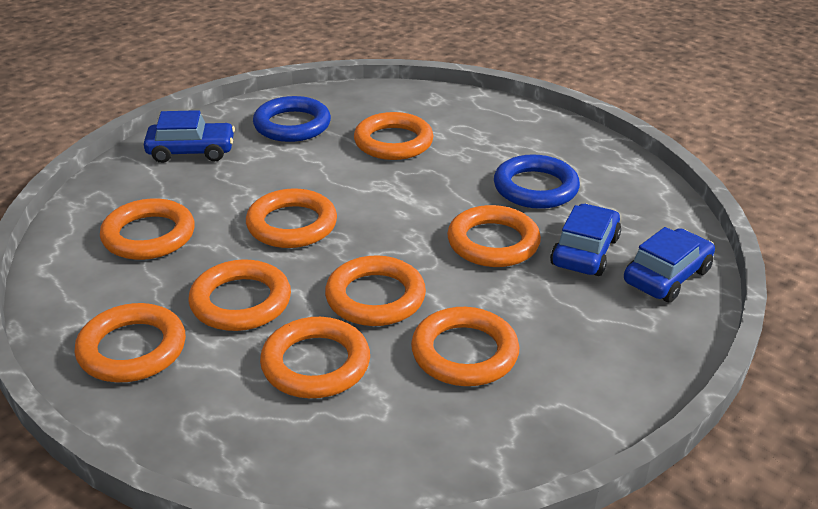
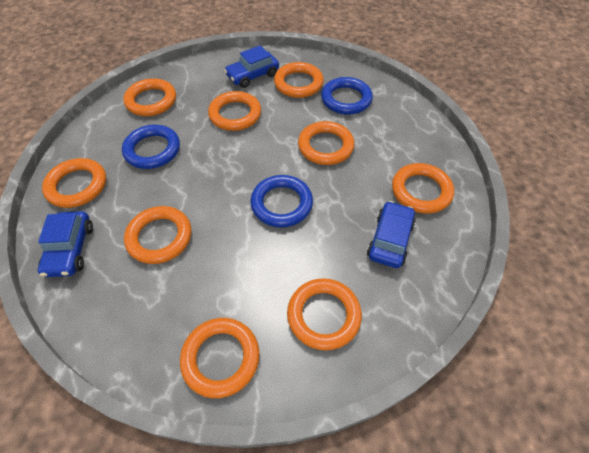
blue ring: [253,96,331,142] [494,154,580,209] = 2 -> [122,125,180,169] [250,175,313,227] [321,77,373,115] = 3

